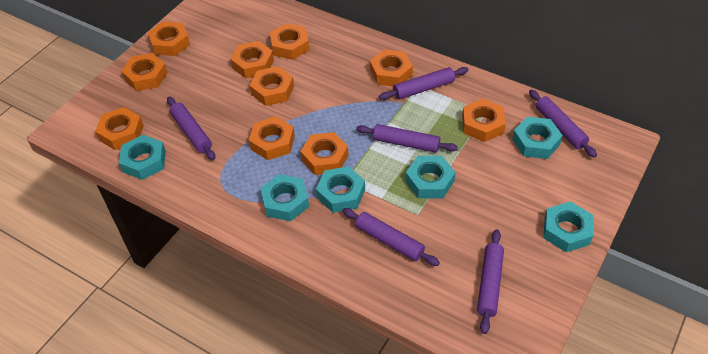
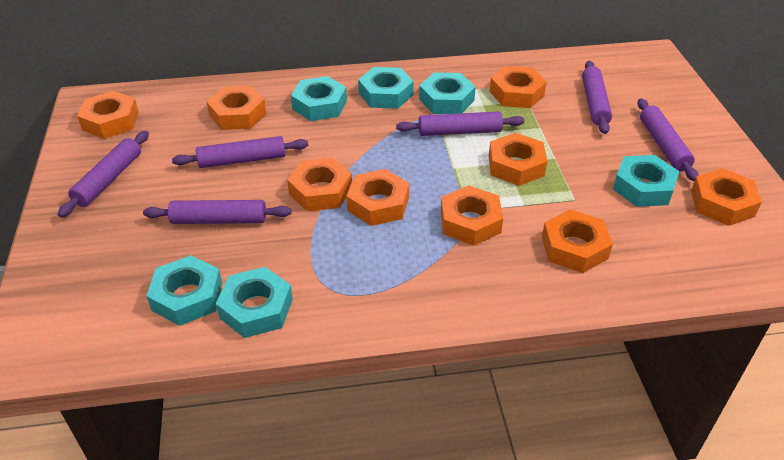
orange nut: [95,107,144,150] [121,53,168,91] [148,22,190,56] [230,41,274,79] [249,116,295,160] [250,66,294,106] [270,23,309,60] [300,132,349,175] [370,49,413,86] [462,99,506,142] = 10 -> [77,91,139,139] [207,86,266,130] [287,158,352,211] [346,169,409,226] [441,185,503,246] [489,66,547,108] [489,133,547,186] [542,209,613,273] [691,168,762,226] = 9

